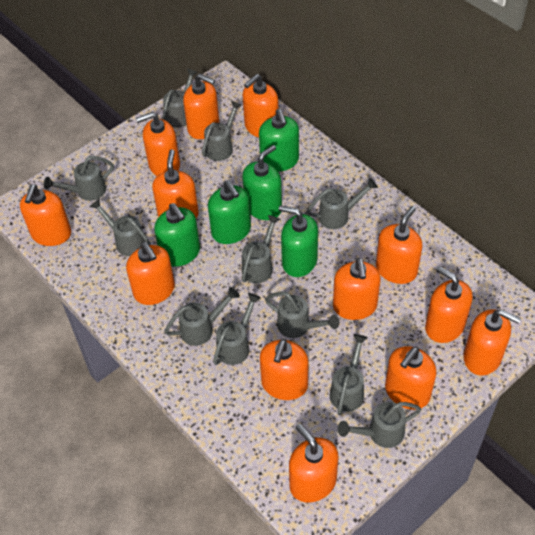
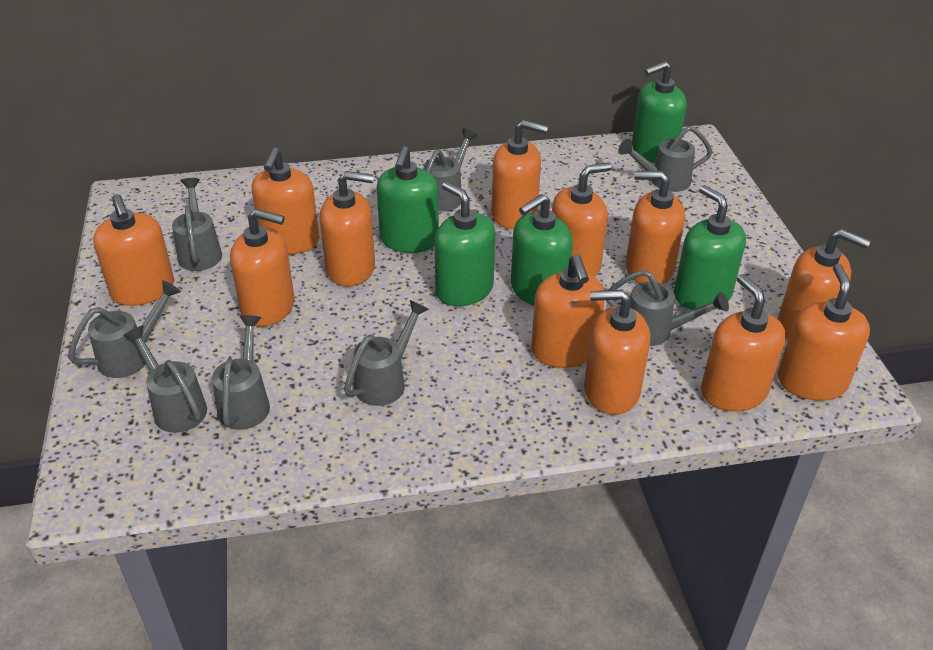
grey watering can: [44,156,114,201] [90,199,151,256] [162,69,198,128] [164,287,240,346] [202,101,241,161] [213,293,261,365] [242,215,280,283] [265,291,340,338] [306,178,378,229] [330,334,368,415] [338,402,421,448] = 11 -> [68,280,181,378] [123,325,207,433] [172,178,222,271] [212,315,270,430] [344,300,429,406] [423,128,478,212] [606,270,729,346] [618,126,712,192] = 8
orange soap dispenser: [20,184,71,246] [126,242,175,305] [136,112,180,176] [152,149,199,218] [183,73,219,139] [242,74,279,137] [260,339,308,400] [289,424,338,503] [333,258,381,320] [376,206,422,284] [385,346,437,410] [425,266,473,343] [463,309,521,375] = 13 -> [93,194,174,306] [230,209,295,327] [251,148,319,254] [320,171,375,286] [491,120,548,229] [531,254,605,368] [552,162,612,277] [584,289,650,415] [626,171,685,284] [701,274,786,412] [778,229,871,340] [778,264,870,401] = 12

